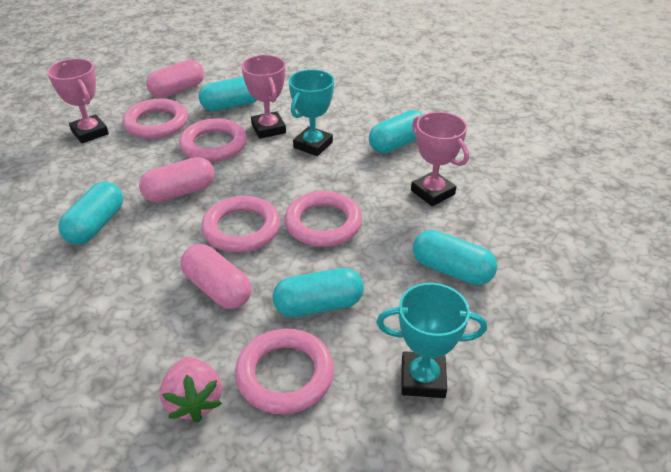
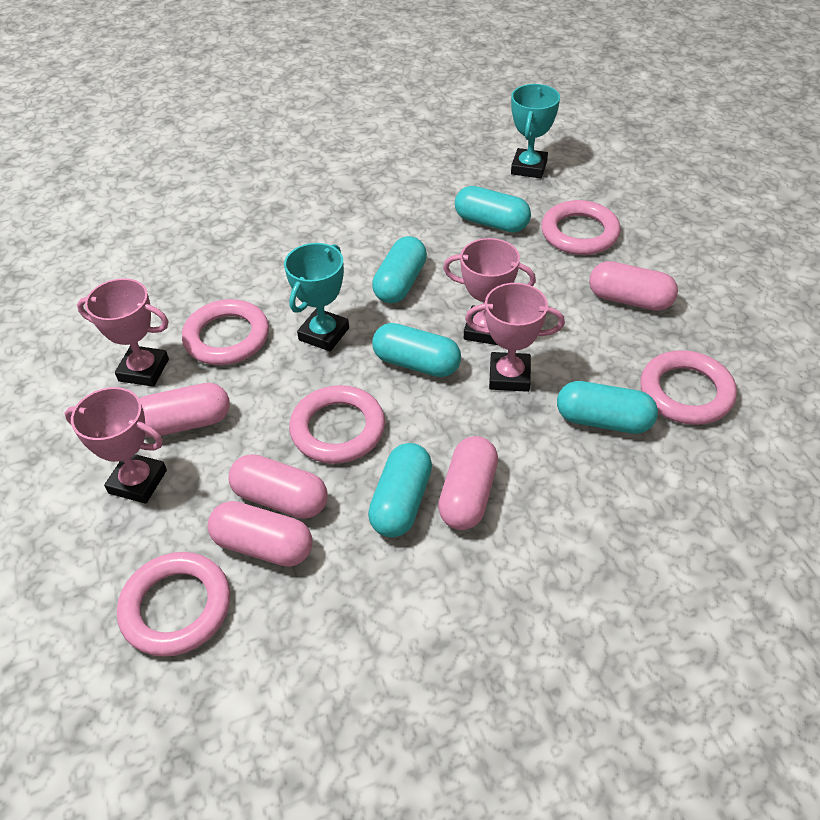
pink capsule: [139,157,215,203] [146,59,204,98] [181,244,251,309] = 3 -> [139,383,230,437] [208,501,313,567] [228,454,327,519] [438,436,498,530] [589,261,678,311] = 5
pink strawberry: [160,357,222,422] = 1 -> none = 0
pink trophy: [47,58,109,143] [241,55,286,139] [411,112,469,206] = 3 -> [65,387,167,504] [77,278,169,387] [443,238,536,345] [465,283,565,392] = 4

